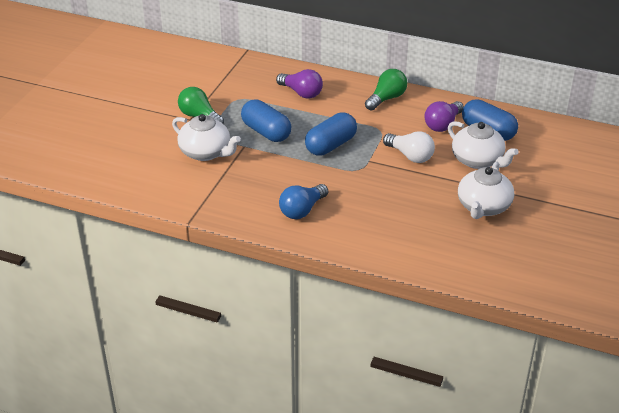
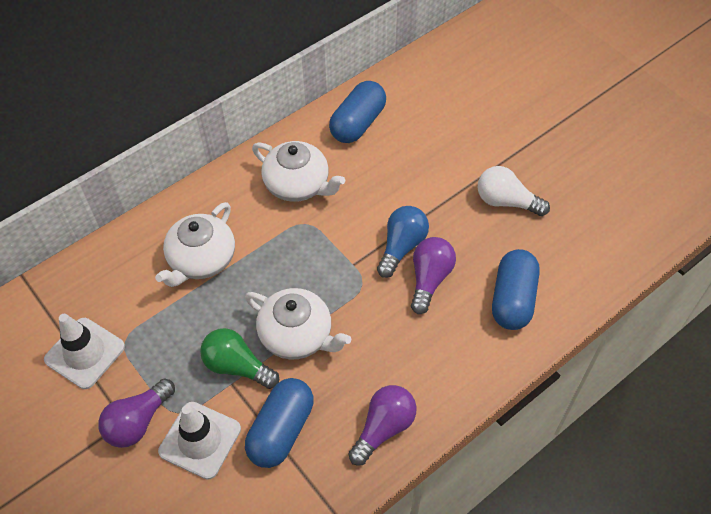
green light bulb: [178,87,224,124] [365,69,407,110] = 2 -> [200,328,279,389] = 1
purple light bulb: [276,69,323,99] [424,101,464,132] = 2 -> [98,378,175,448] [349,385,416,466] [411,237,456,314] = 3
white traffic cone: none = 0 -> [44,314,125,389] [158,402,241,480] = 2

